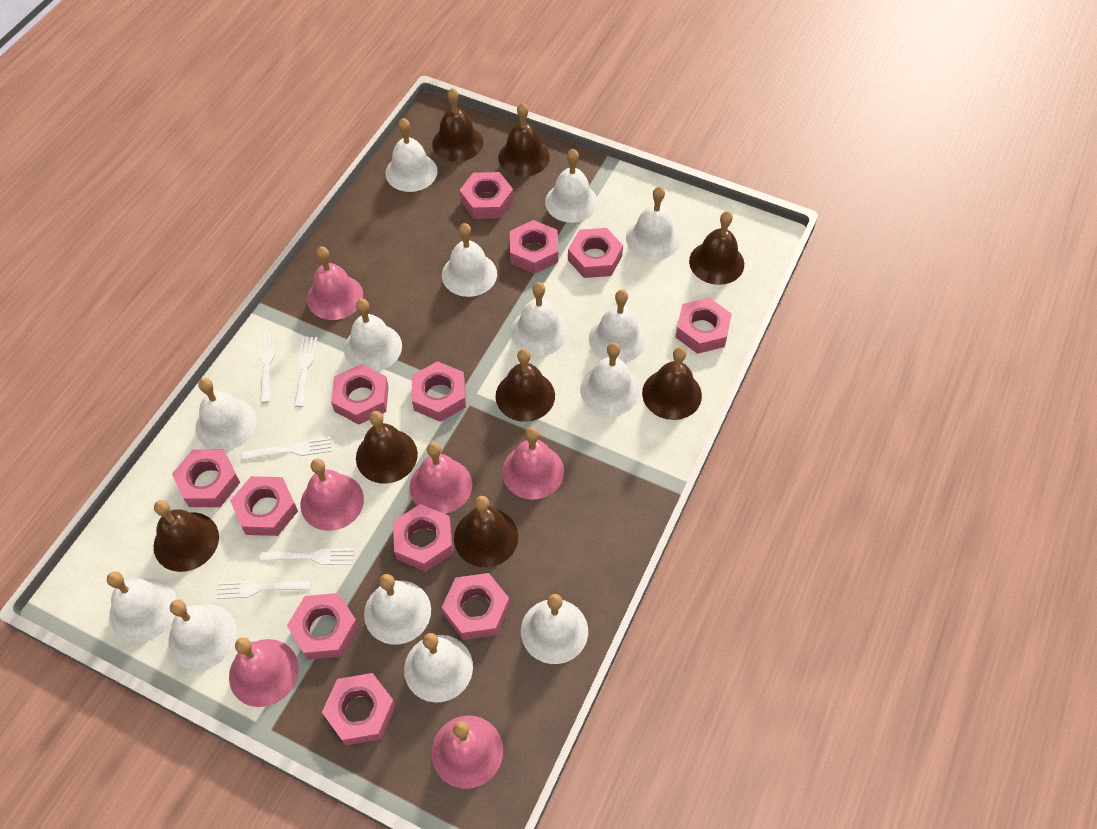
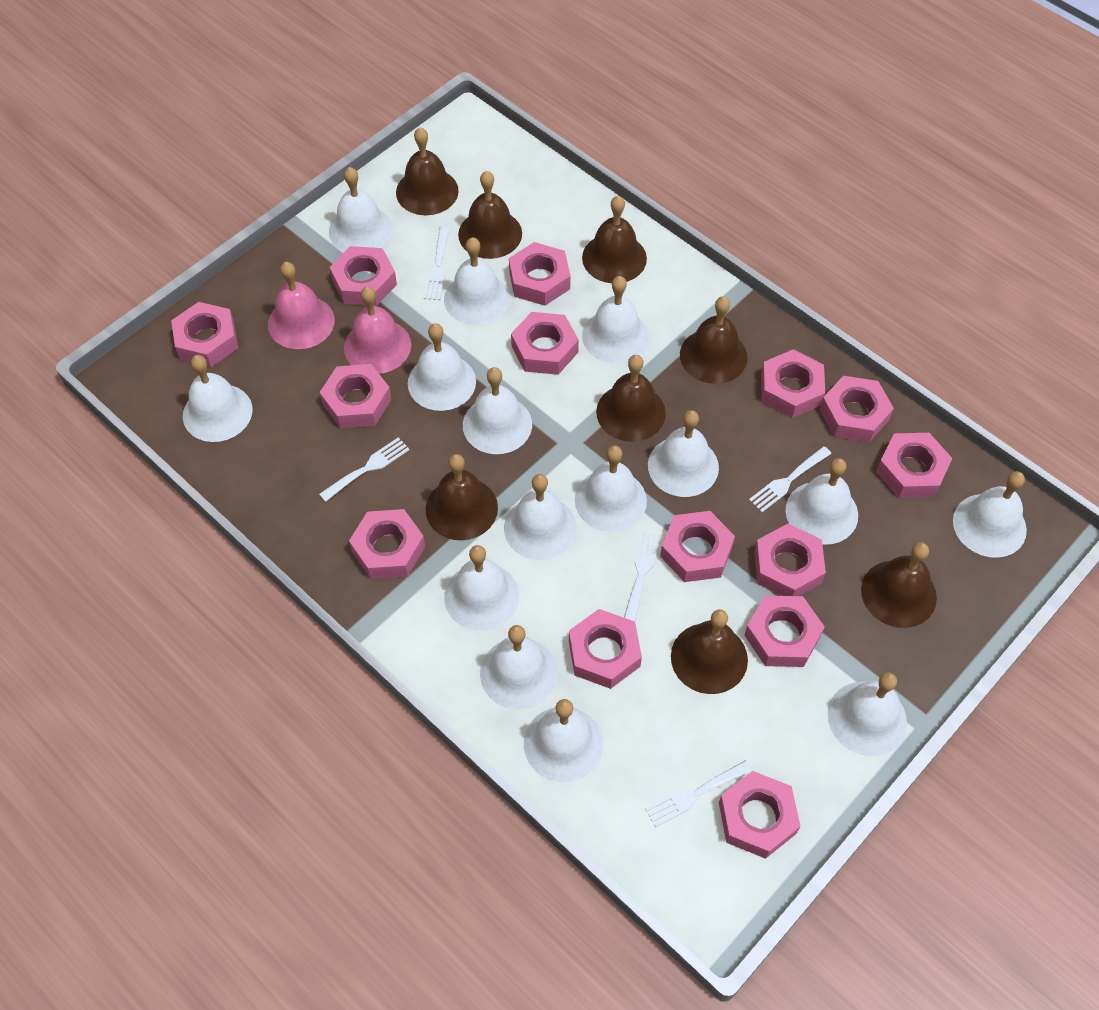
pink bell: [229,638,299,707] [300,458,364,531] [307,247,363,320] [410,442,472,514] [431,715,503,789] [502,427,564,500] = 6 -> [268,262,335,349] [344,286,411,374] = 2
pink nut: [172,450,240,507] [230,476,298,536] [287,593,359,660] [322,673,396,745] [331,364,389,425] [393,504,453,571] [412,361,466,422] [442,573,510,640] [460,172,514,219] [510,220,558,274] [568,228,623,278] [675,298,732,354] = 12 -> [171,302,238,367] [319,364,392,428] [330,246,397,306] [349,509,425,579] [509,242,571,306] [511,312,579,375] [569,609,642,689] [660,511,735,582] [719,771,801,859] [744,595,825,667] [754,524,826,596] [761,349,825,418] [820,376,894,443] [876,433,952,498] = 14
white bell: [107,571,177,642] [168,600,237,670] [196,378,257,451] [344,299,402,371] [364,574,431,645] [385,118,438,192] [404,633,473,703] [442,223,497,297] [511,282,568,356] [521,594,588,664] [545,149,598,223] [580,342,640,416] [589,290,646,362] [626,186,680,260] = 14 -> [183,355,253,442] [329,167,393,252] [408,323,476,411] [444,237,510,325] [444,545,519,631] [463,367,532,454] [480,625,557,710] [504,474,577,560] [524,699,603,782] [575,445,647,532] [582,276,649,363] [648,410,719,497] [785,458,858,545] [828,672,907,756] [953,471,1027,558] = 15

